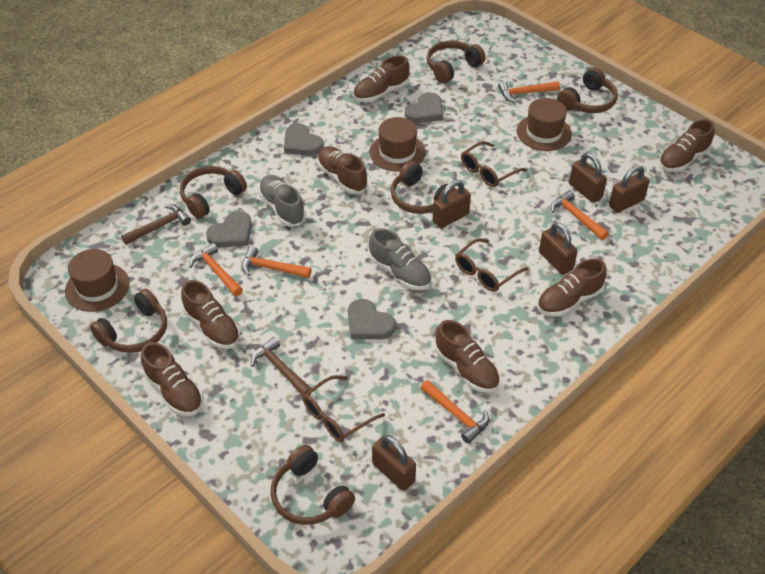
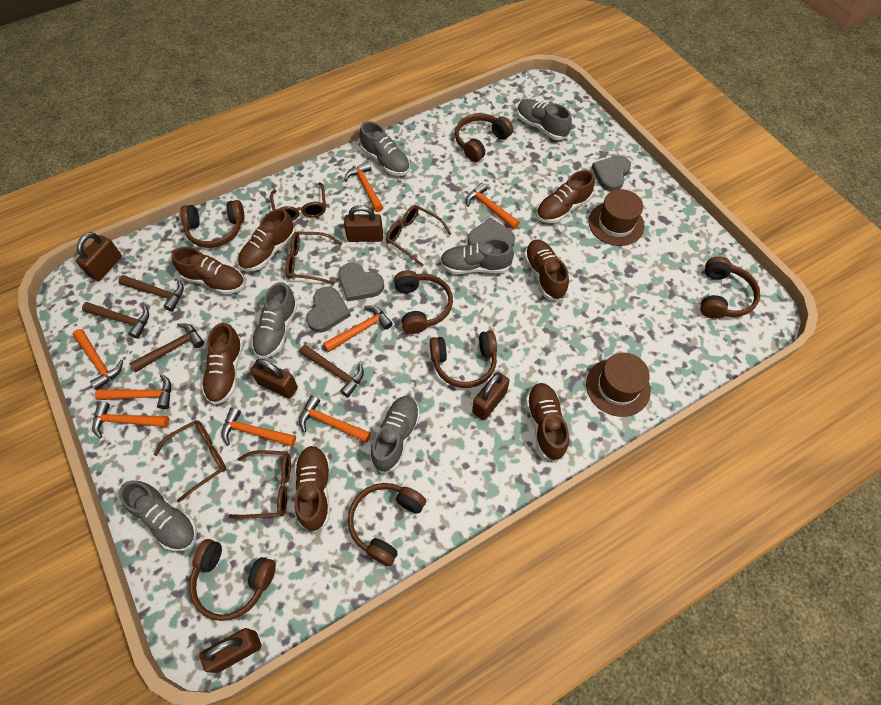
brown glasses: [303,375,385,442] [455,238,529,292] [461,141,528,187] = 3 -> [154,420,226,502] [229,450,291,519] [270,182,326,221] [285,232,342,285] [386,205,451,267] = 5
brown hammer: [121,204,191,245] [251,337,312,396] = 2 -> [82,302,149,339] [119,275,184,311] [129,323,204,372] [299,345,364,397] = 4
brown hat: [65,249,130,312] [369,117,426,171] [517,98,572,151] = 3 -> [586,353,651,417] [588,189,645,246] = 2
brown headphones: [90,289,167,353] [180,166,247,219] [271,445,355,525] [391,161,456,214] [427,41,485,83] [557,67,618,113] = 6 -> [180,200,245,248] [189,539,276,621] [348,483,426,566] [394,270,453,334] [430,331,497,388] [455,113,513,162] [700,257,760,319] = 7
grey shoe: [258,175,306,227] [369,228,431,290] = 2 -> [119,481,197,552] [252,282,298,359] [359,121,410,176] [370,396,420,473] [440,238,514,274] [517,99,572,140] = 6
orange hammer: [189,243,243,296] [242,246,312,278] [420,380,489,444] [498,81,560,103] [551,190,609,240] = 5 -> [73,329,123,390] [92,401,169,438] [95,374,171,409] [221,407,296,447] [299,395,371,443] [323,305,393,352] [344,162,383,212] [466,183,520,229] = 8

